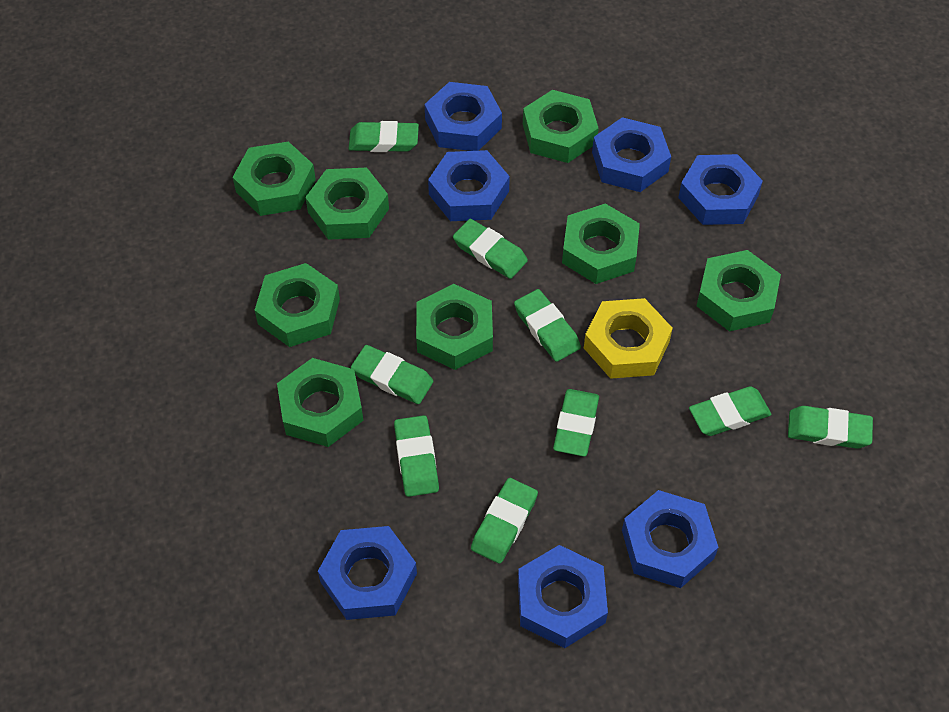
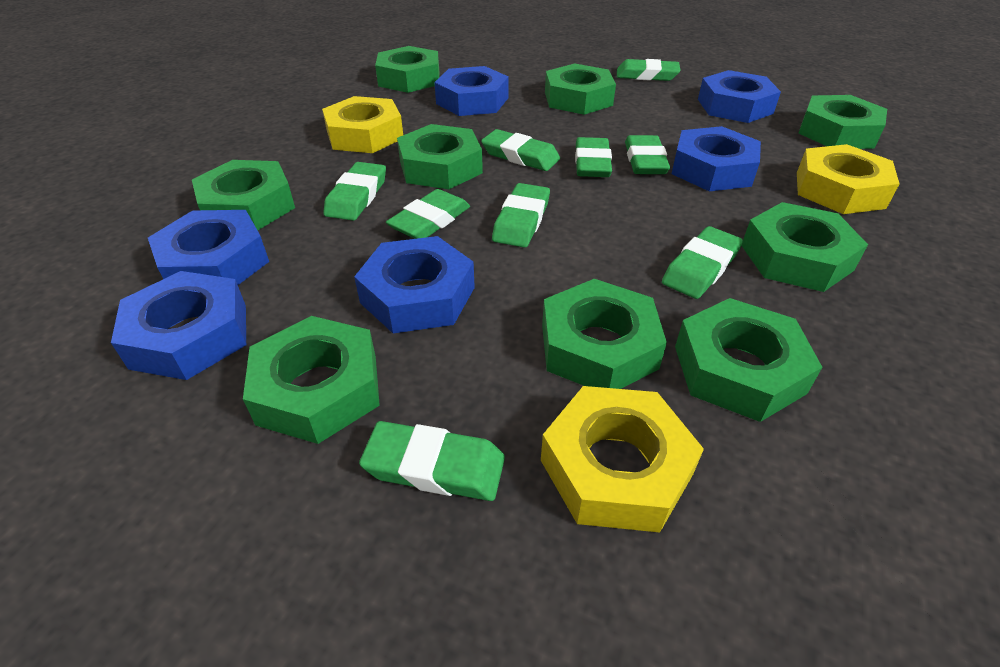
blue nut: [318,526,417,620] [424,82,502,151] [428,150,510,221] [518,545,608,648] [592,117,671,192] [622,490,719,588] [678,154,763,225] = 7 -> [111,271,246,380] [148,210,269,285] [354,236,475,333] [434,66,509,116] [672,126,761,191] [698,70,781,123] = 6
green nut: [233,141,316,216] [255,263,340,347] [277,358,364,447] [305,168,389,240] [416,284,493,370] [523,90,599,163] [562,203,640,284] [697,250,781,331] = 8 -> [192,160,295,230] [243,316,380,444] [375,46,439,93] [397,124,483,189] [542,279,667,389] [545,63,616,115] [675,298,822,422] [741,202,868,292] [799,95,887,149] = 9
yellow nut: [584,298,673,379] = 1 -> [322,96,403,153] [541,386,704,532] [797,144,900,214] = 3

